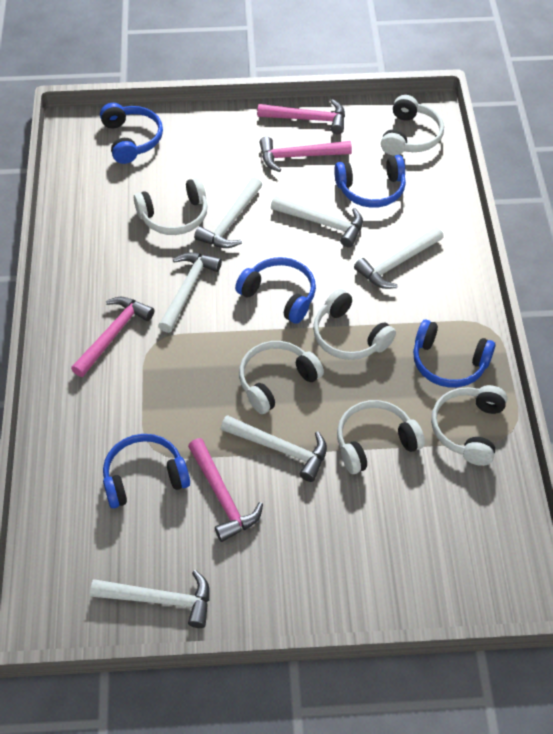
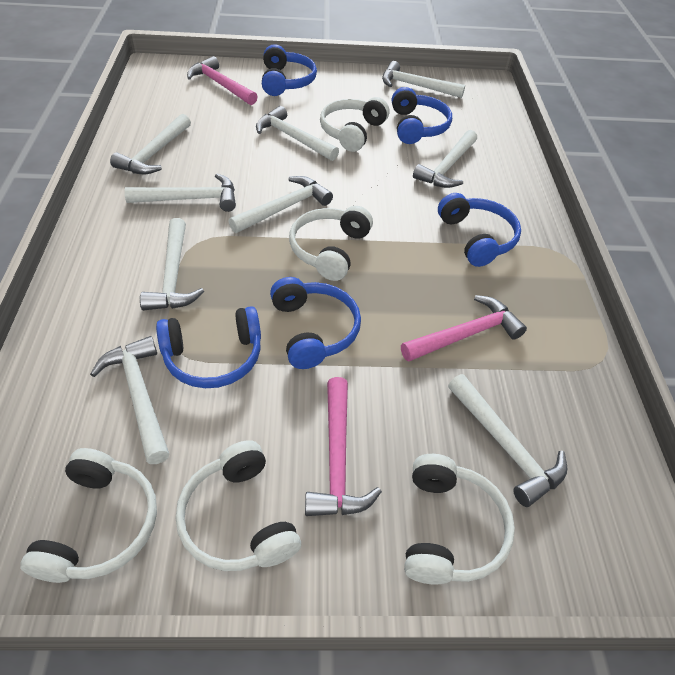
pink hammer: [71,297,154,377] [188,438,263,542] [257,99,345,134] [260,137,352,172] = 4 -> [187,56,258,105] [305,377,382,516] [401,295,527,362] = 3
white hammer: [90,570,210,628] [158,252,222,333] [194,177,262,248] [221,415,327,482] [271,196,363,247] [354,227,444,289] = 6 -> [90,336,169,464] [110,114,191,174] [124,174,236,212] [140,218,204,311] [228,176,333,233] [256,106,339,161] [382,61,465,98] [413,130,477,188] [448,374,567,507] = 9
white headphones: [134,178,208,235] [239,341,324,414] [313,289,396,360] [337,400,425,474] [381,95,444,156] [431,385,507,466] = 6 -> [20,448,157,583] [176,440,301,571] [289,206,373,281] [320,97,389,152] [404,454,515,585] = 5

